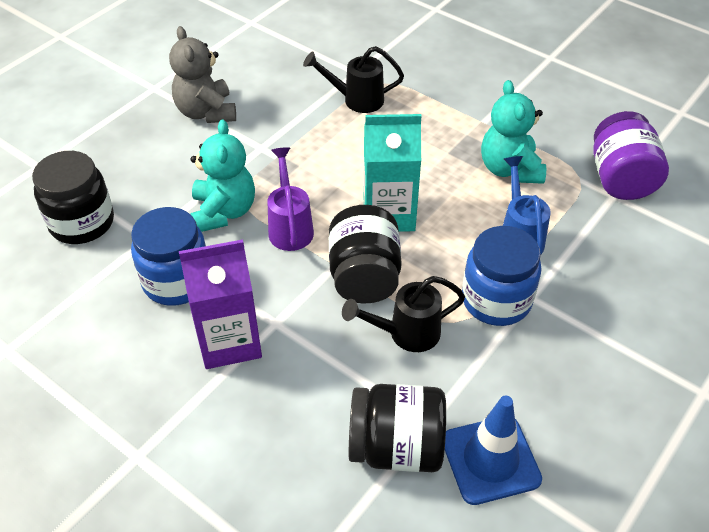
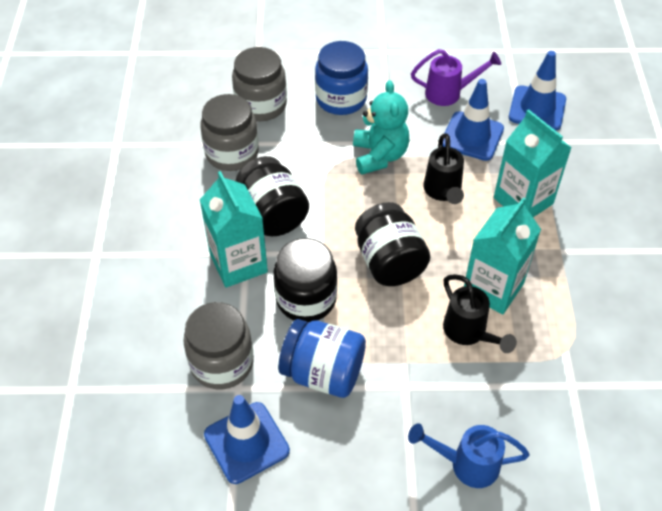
blue traffic cone: [445,396,542,505] = 1 -> [204,395,290,484] [443,79,504,161] [509,51,566,131] = 3
grey jar: none = 0 -> [183,302,254,389] [200,94,259,171] [232,47,287,121] = 3
grey teddy bear: [169,26,236,123] = 1 -> none = 0
purple carton: [179,240,262,369] = 1 -> none = 0
purple jar: [593,111,669,200] = 1 -> none = 0
turquoise carton: [363,114,421,232] = 1 -> [200,171,268,288] [464,198,541,314] [494,109,572,217] = 3
turquoise teddy bear: [190,119,255,232] [481,80,546,184] = 2 -> [353,80,409,175] = 1

